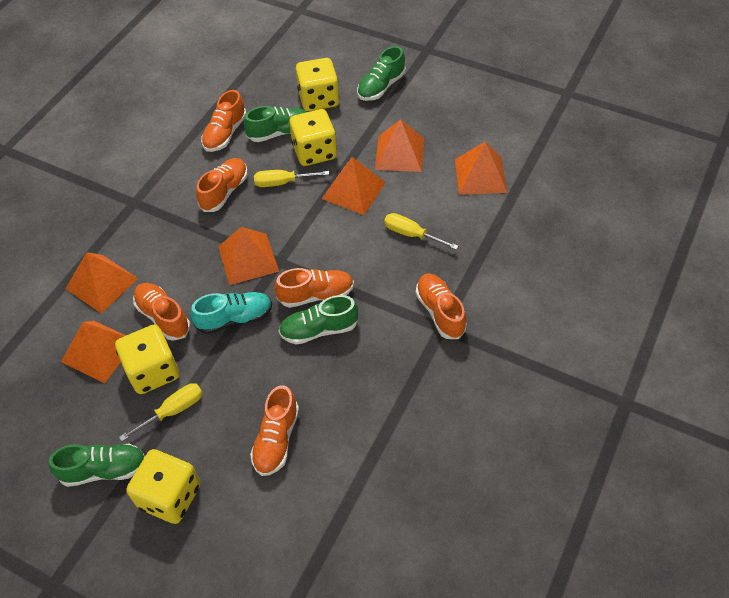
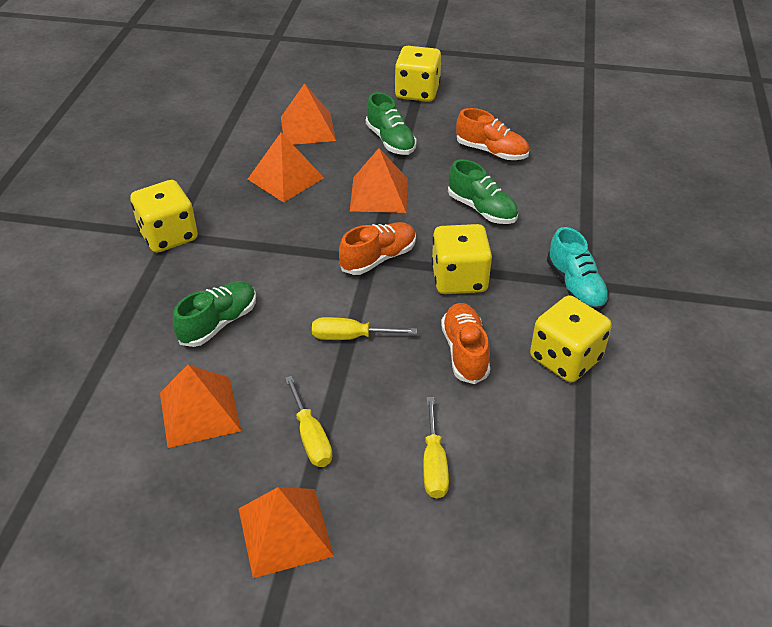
green shoe: [49,444,145,487] [244,106,307,142] [279,295,358,345] [357,46,405,101] = 4 -> [173,281,256,347] [366,92,417,155] [448,159,518,224] = 3
orange pyramid: [61,321,126,383] [65,252,138,313] [218,227,279,285] [322,157,386,215] [375,119,424,172] [455,142,507,195] = 6 -> [160,364,241,448] [238,487,334,578] [248,132,324,202] [281,83,336,145] [350,148,408,213] = 5
orange shoe: [133,283,190,341] [196,158,248,212] [201,90,246,152] [250,385,299,476] [275,268,354,308] [415,273,467,339] = 6 -> [339,222,416,275] [441,303,490,384] [456,108,529,160] = 3

